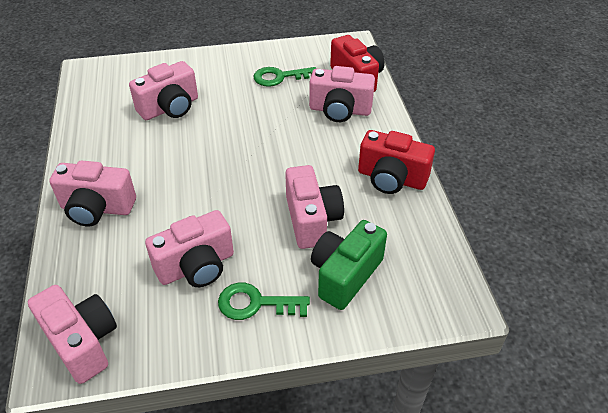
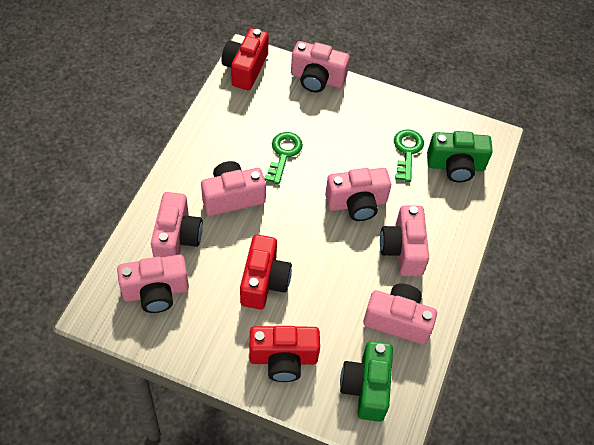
green camera: [311,220,387,310] = 1 -> [340,341,393,422] [427,131,493,182] = 2
pink camera: [28,285,117,384] [49,160,136,226] [129,61,198,120] [145,210,234,287] [285,165,344,249] [309,66,375,122] = 6 -> [117,255,189,313] [151,192,203,257] [201,161,266,216] [291,41,350,93] [325,168,391,221] [363,283,437,345] [380,205,429,276] = 7
red camera: [330,35,385,92] [358,130,435,194] = 2 -> [221,28,269,90] [240,234,292,309] [250,326,320,382] = 3

